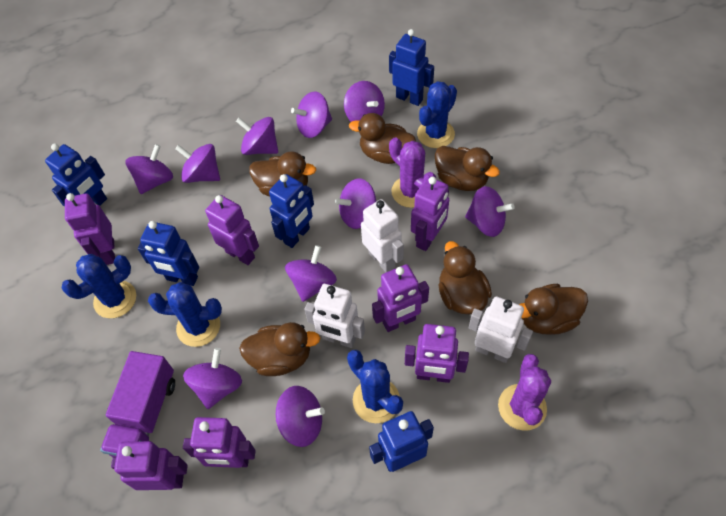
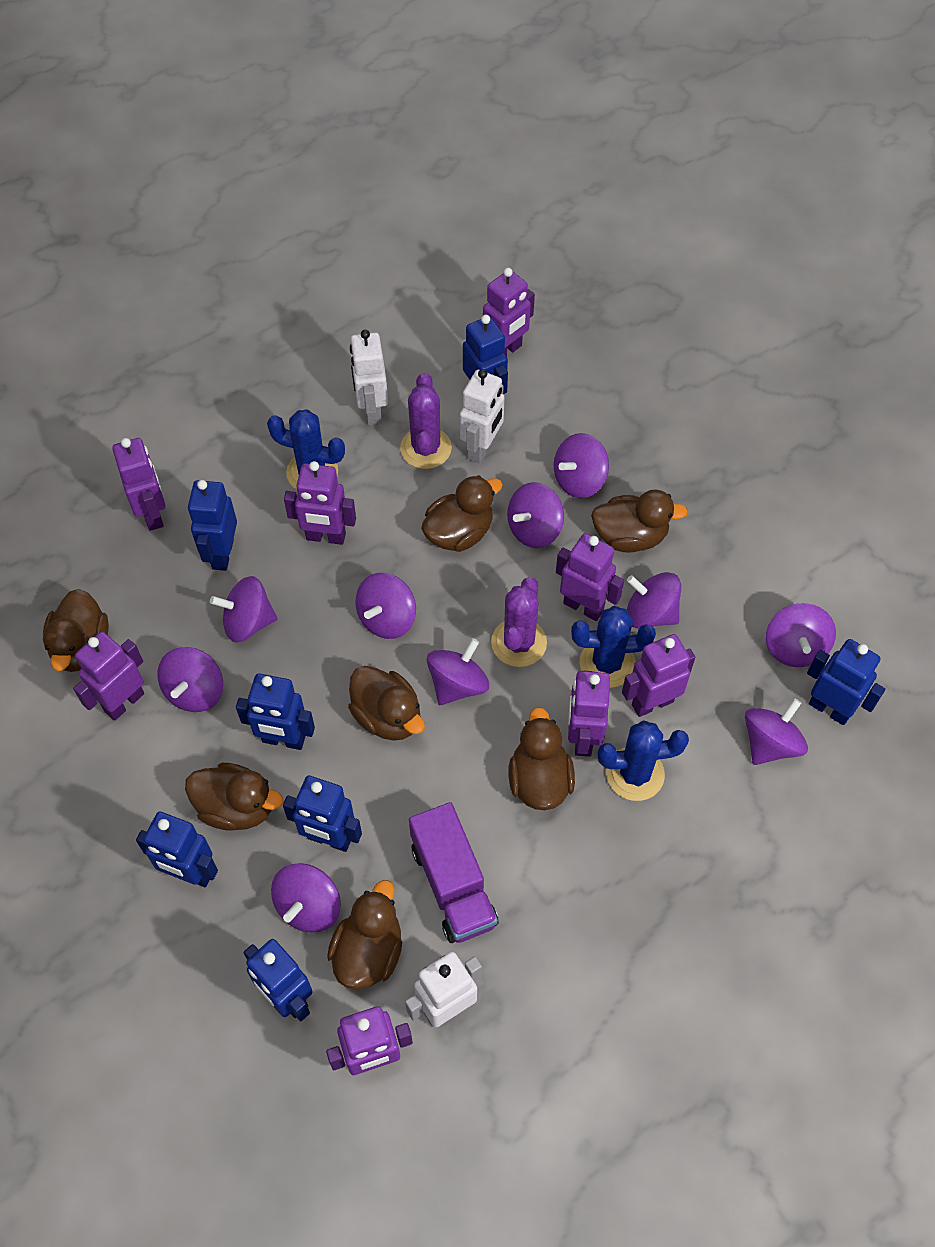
blue cactus: [62,254,136,318] [148,282,222,347] [347,350,403,423] [417,81,457,148] = 4 -> [267,409,345,489] [571,606,656,688] [598,720,689,801] = 3
blue robot: [45,143,107,207] [138,221,199,286] [269,174,314,248] [369,411,434,472] [389,29,434,106] = 5 -> [136,812,218,887] [188,480,237,571] [236,673,315,750] [243,939,313,1021] [283,775,362,852] [463,315,508,394] [807,639,885,725] = 7
brown duck: [239,322,320,376] [249,151,316,197] [349,113,416,164] [435,146,500,191] [438,241,492,314] [519,284,588,335] = 6 -> [43,589,109,672] [185,763,283,831] [327,880,402,989] [348,666,425,741] [421,475,503,552] [509,707,575,810] [591,489,688,552] = 7
purple robot: [65,193,115,265] [111,441,188,490] [183,417,256,468] [205,195,259,265] [372,264,429,332] [405,324,469,383] [411,176,449,251] = 7 -> [73,632,144,721] [112,438,165,531] [284,461,356,545] [326,1006,413,1075] [483,268,535,356] [556,533,624,621] [568,671,610,757] [622,634,695,717] = 8

